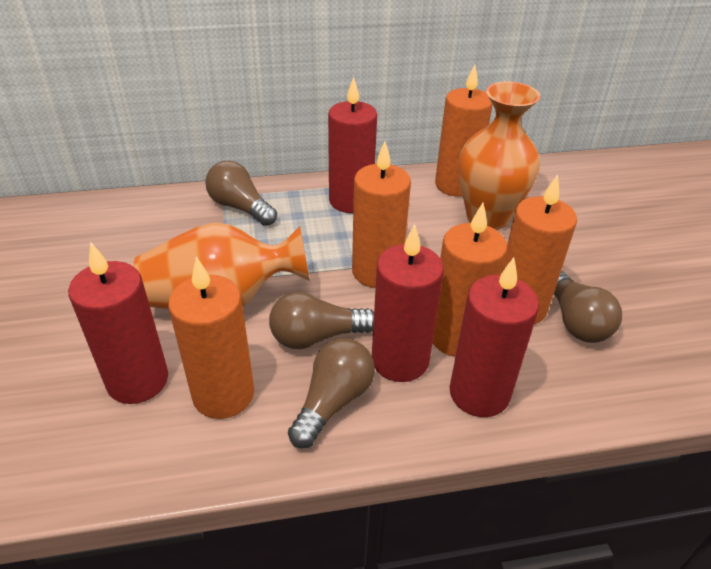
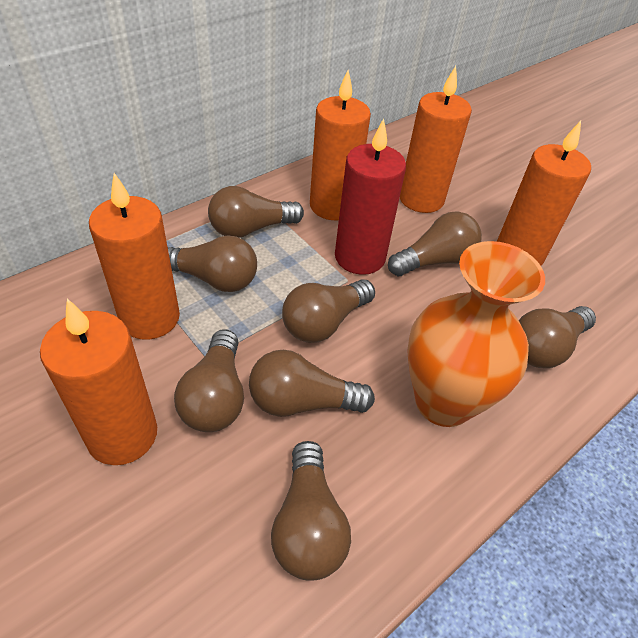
brown light bulb: [205,161,277,226] [269,292,374,349] [288,339,375,448] [554,270,622,343] = 4 -> [168,235,257,292] [174,329,244,432] [208,186,304,238] [249,350,375,417] [271,441,351,581] [282,279,375,343] [388,211,482,276] [519,306,596,368] = 8
orange vase: [133,222,310,309] [458,81,540,230] = 2 -> [407,241,545,427] = 1
red candle: [68,242,168,404] [328,77,377,213] [372,224,444,382] [449,258,539,417] = 4 -> [335,118,406,275] = 1

